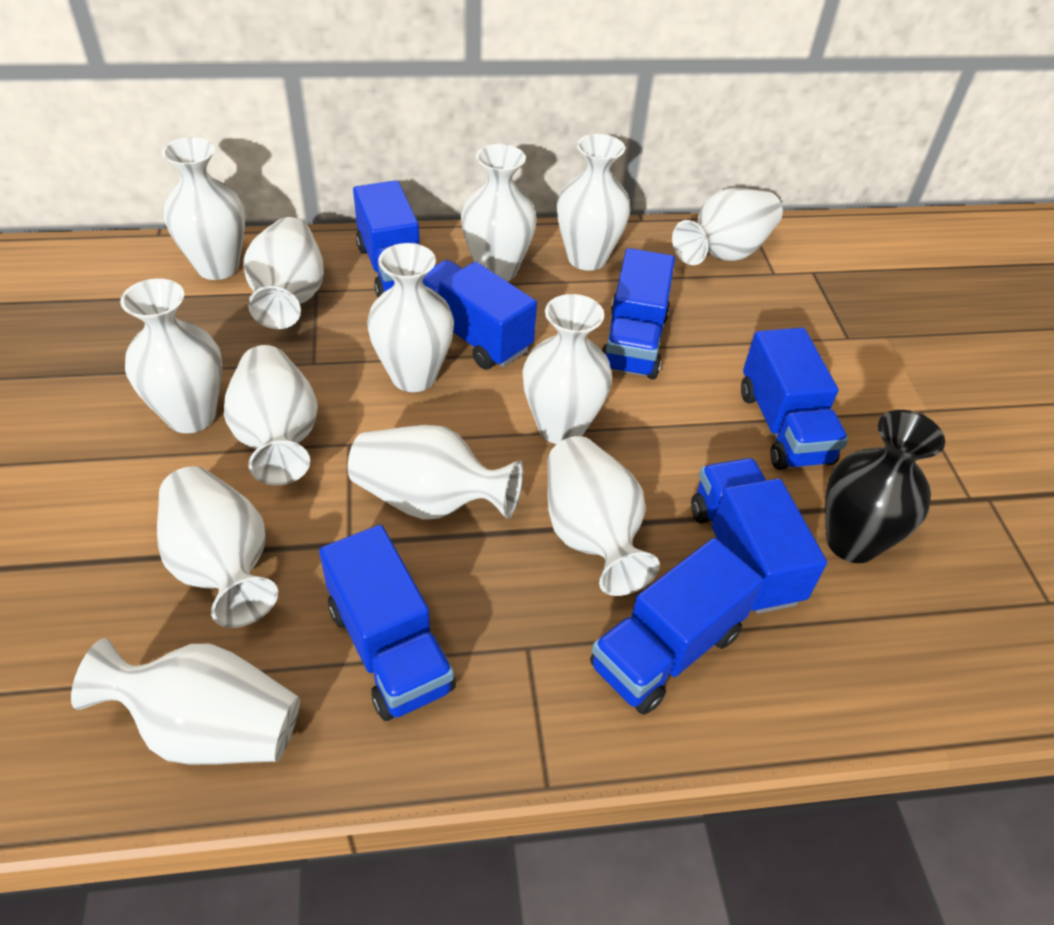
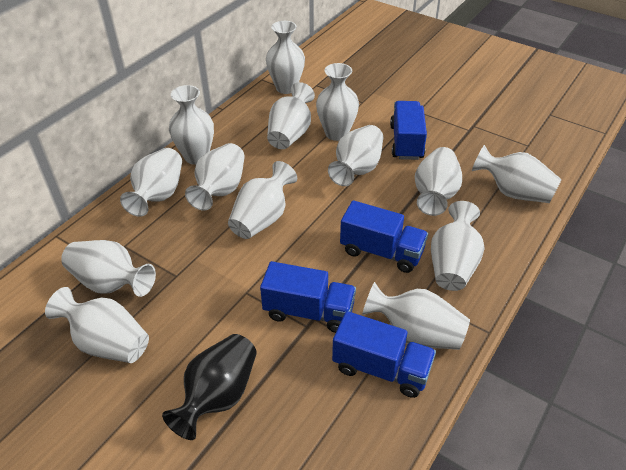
blue truck: [319,525,456,721] [353,180,420,298] [422,260,537,369] [590,538,764,715] [602,248,675,379] [691,458,827,614] [741,328,848,470] = 7 -> [260,261,356,333] [332,311,436,398] [340,200,428,273] [390,101,427,160] = 4
white vase: [71,638,300,765] [120,278,222,433] [157,466,278,628] [162,137,245,280] [224,345,318,485] [243,217,324,329] [348,425,523,520] [367,243,454,392] [461,144,537,281] [522,294,612,444] [548,436,660,596] [557,134,631,271] [672,188,783,265] = 13 -> [45,287,149,363] [61,240,156,297] [120,148,182,217] [169,85,214,165] [185,143,245,211] [228,161,297,239] [266,21,305,94] [267,82,315,149] [316,63,359,141] [328,125,383,186] [362,282,470,350] [415,147,462,216] [431,201,484,291] [472,145,562,203] = 14

